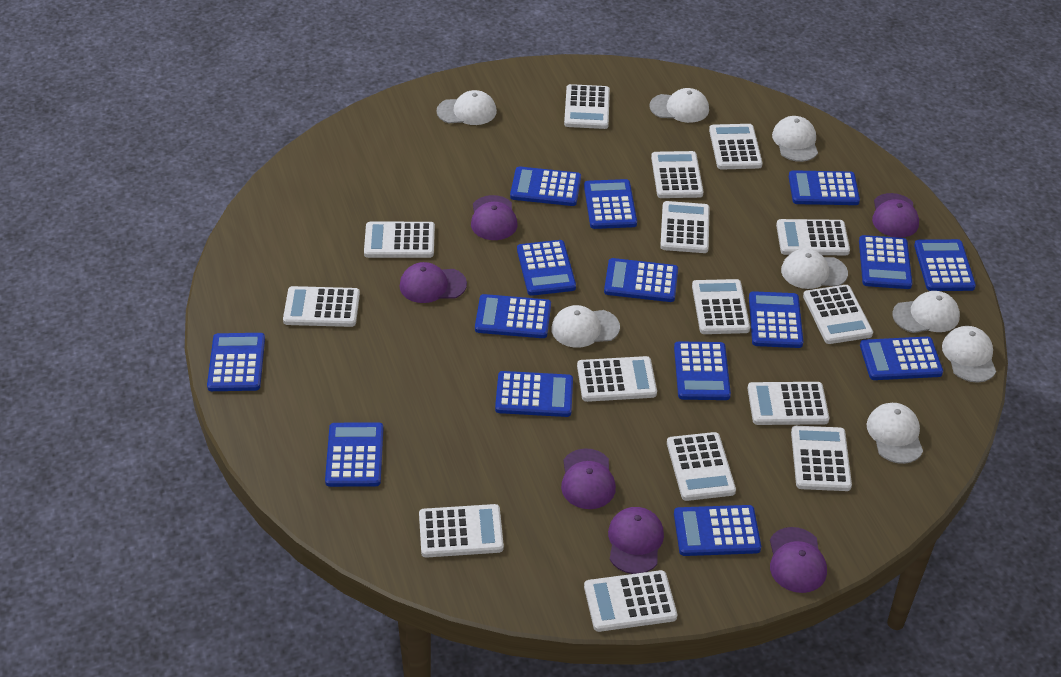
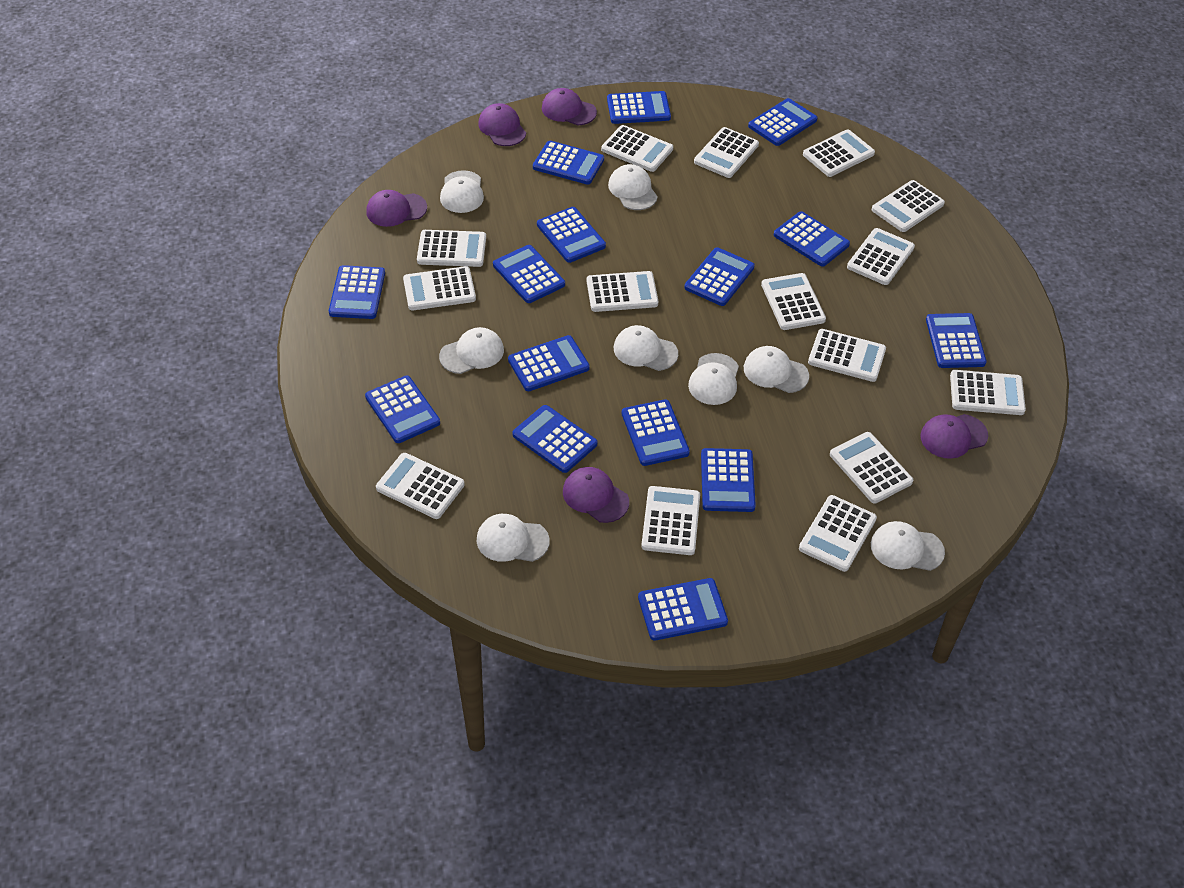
purple cap: [399,262,467,303] [471,195,518,240] [561,448,616,509] [608,507,664,574] [770,527,827,593] [872,193,919,238] = 6 -> [366,190,427,227] [478,103,526,146] [542,88,597,125] [563,467,629,523] [920,414,988,459] = 5

